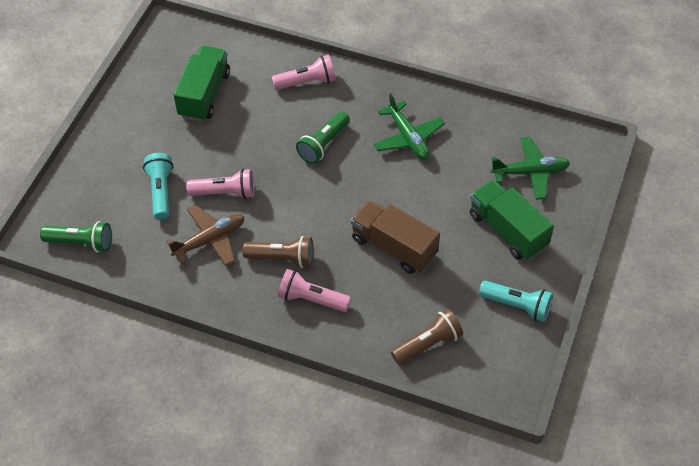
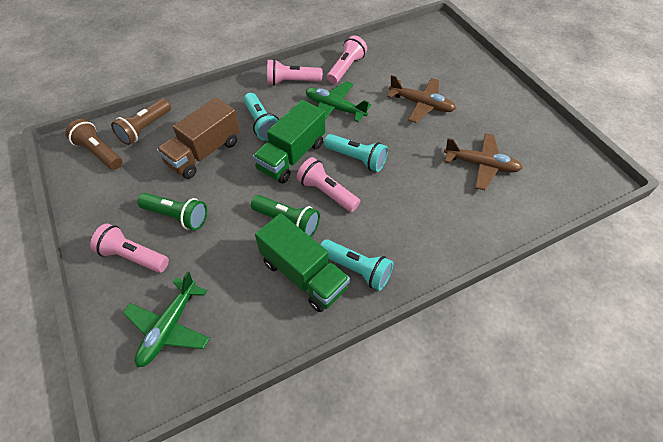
brown plane: [166,205,244,266] = 1 -> [387,75,456,123] [444,133,523,190] = 2
pink flashlight: [186,169,255,199] [272,55,336,90] [278,269,351,312] = 3 -> [90,223,169,273] [267,59,322,86] [296,157,360,212] [327,35,367,84] = 4
turquoise flashlight: [143,153,173,220] [479,281,553,322] = 2 -> [244,93,279,141] [320,239,393,291] [324,134,388,172] = 3

